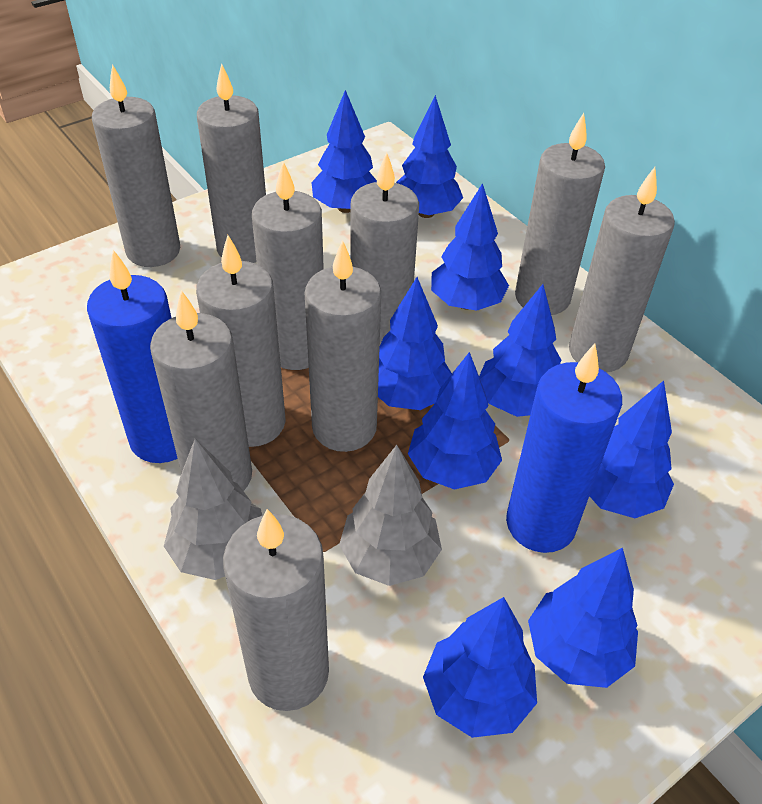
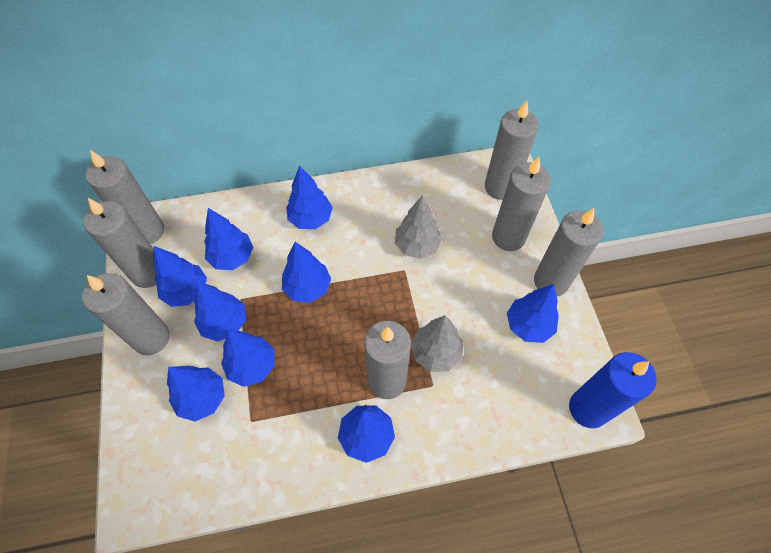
blue candle: [87,250,178,463] [506,344,622,553] = 2 -> [569,352,657,428] = 1
grey candle: [92,64,180,267] [150,290,252,491] [196,235,286,447] [197,63,266,263] [223,509,329,711] [252,161,324,370] [304,240,381,452] [350,152,419,344] [515,113,605,315] [569,167,675,372] = 10 -> [82,273,170,355] [83,198,157,288] [86,150,164,244] [364,321,411,399] [485,100,539,200] [492,157,551,251] [534,208,603,296] = 7

